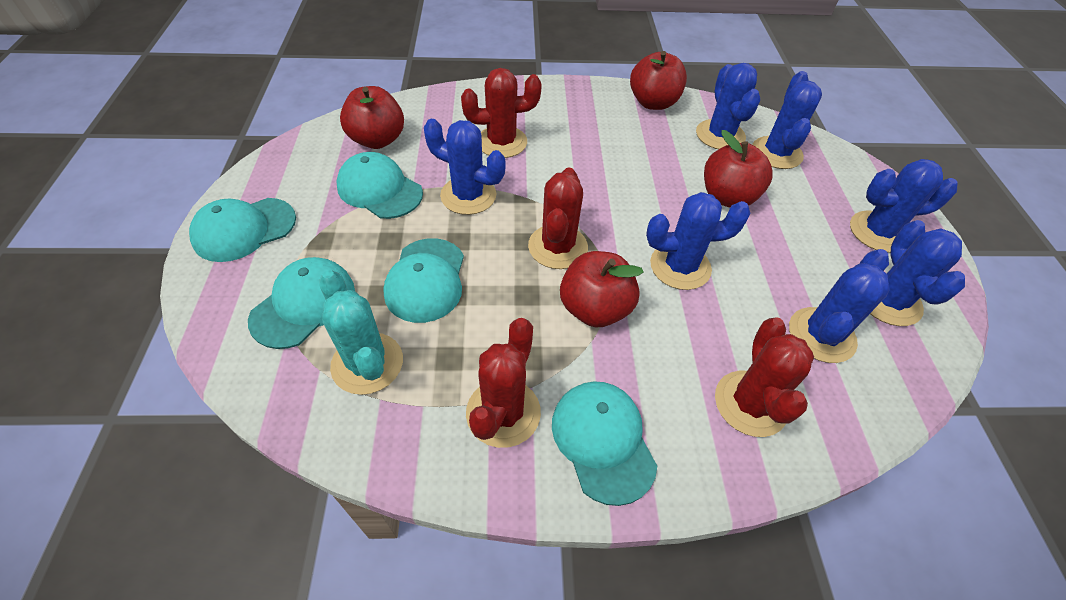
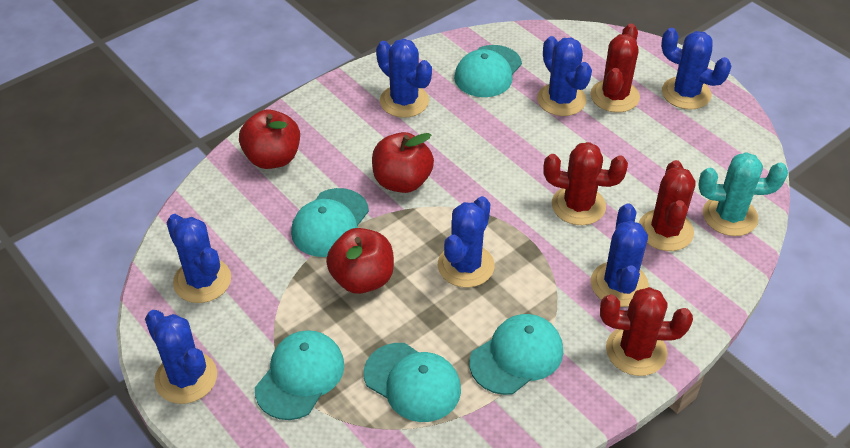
red apple: [340,86,404,149] [560,251,644,327] [630,51,687,110] [704,130,773,207] = 4 -> [239,110,300,169] [326,228,394,294] [372,132,434,193] = 3

